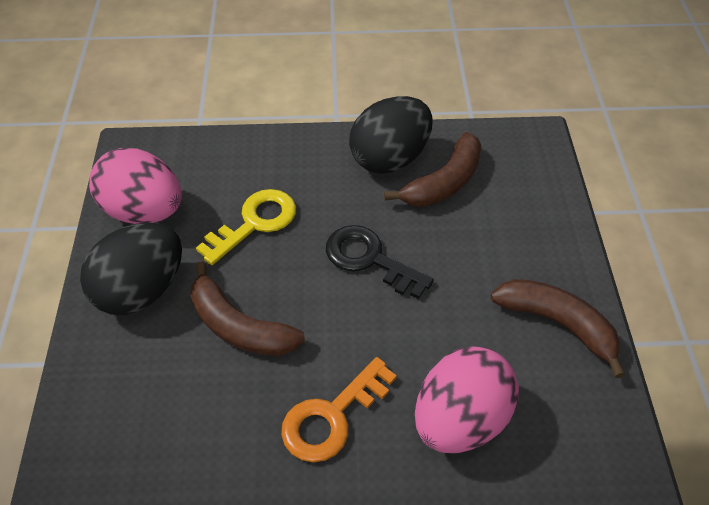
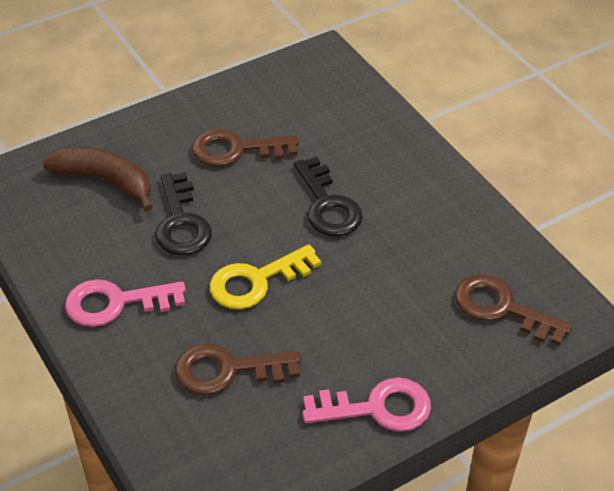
black egg: [80,223,182,315] [349,96,433,174] = 2 -> none = 0
black key: [326,225,434,299] = 1 -> [155,172,212,255] [294,157,363,236] = 2
brown banana: [191,261,305,356] [384,132,481,207] [491,279,625,378] = 3 -> [43,147,153,212] = 1
brown key: none = 0 -> [175,343,301,395] [192,129,299,167] [455,274,573,346] = 3
orange key: [281,357,397,462] = 1 -> none = 0
pink egg: [89,148,182,224] [415,346,519,453] = 2 -> none = 0
pink key: none = 0 -> [65,279,186,327] [302,378,431,432] = 2

